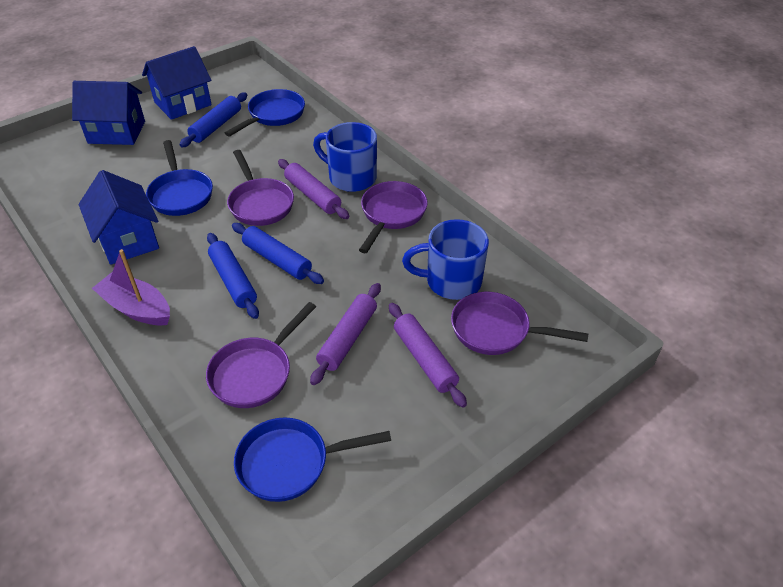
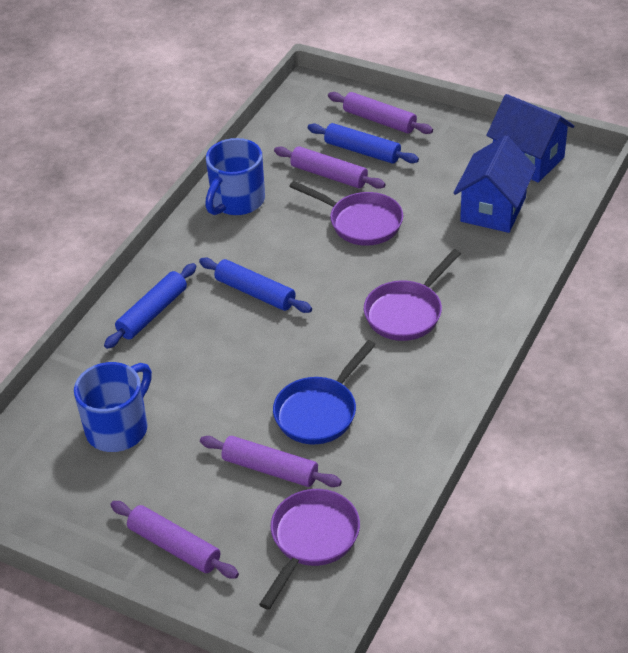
blue house: [72,81,145,145] [78,170,159,265] [142,46,212,120] = 3 -> [454,135,536,233] [486,94,574,183] = 2
blue pan: [146,140,213,216] [225,89,305,137] [234,417,391,502] = 3 -> [273,340,376,444] = 1
purple boat: [92,249,170,326] = 1 -> none = 0
purple pan: [206,302,316,408] [227,150,294,226] [359,181,428,253] [451,292,588,355] = 4 -> [259,489,360,610] [289,181,403,246] [364,249,461,341] = 3
purple rolling pin: [278,159,349,219] [310,283,381,385] [389,303,467,408] = 3 -> [110,501,239,579] [200,436,342,487] [274,146,385,189] [328,92,433,134] = 4

